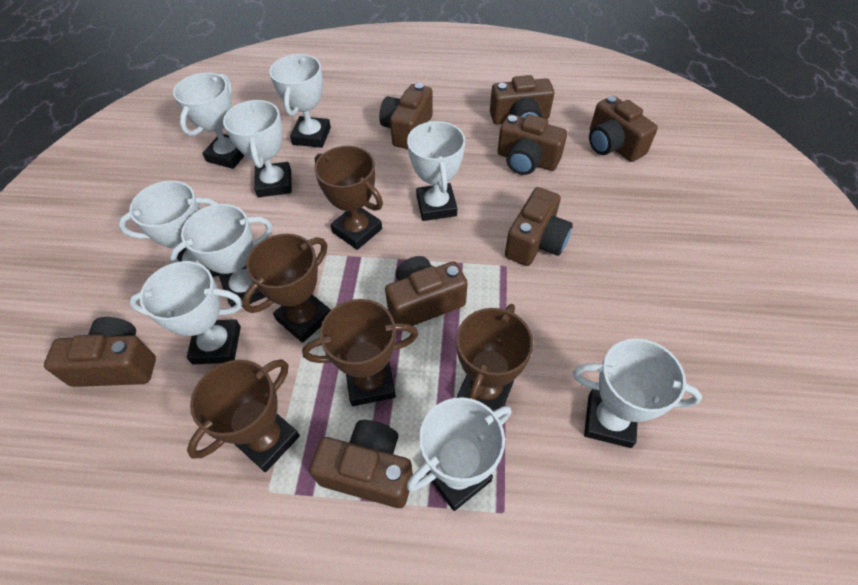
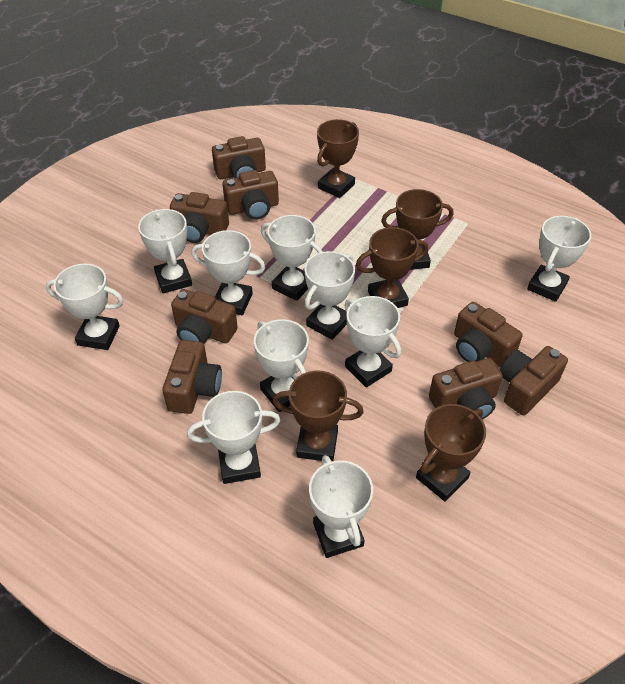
white trophy: [118,181,221,277] [129,261,242,364] [170,204,272,307] [173,73,244,169] [223,100,292,197] [269,54,331,148] [407,121,465,221] [407,397,511,511] [573,338,702,448] = 9 -> [46,263,124,350] [138,209,192,293] [187,391,281,484] [191,230,265,315] [254,319,309,412] [261,215,323,301] [304,251,355,340] [309,455,373,558] [345,296,401,387] [527,216,591,302] = 10

